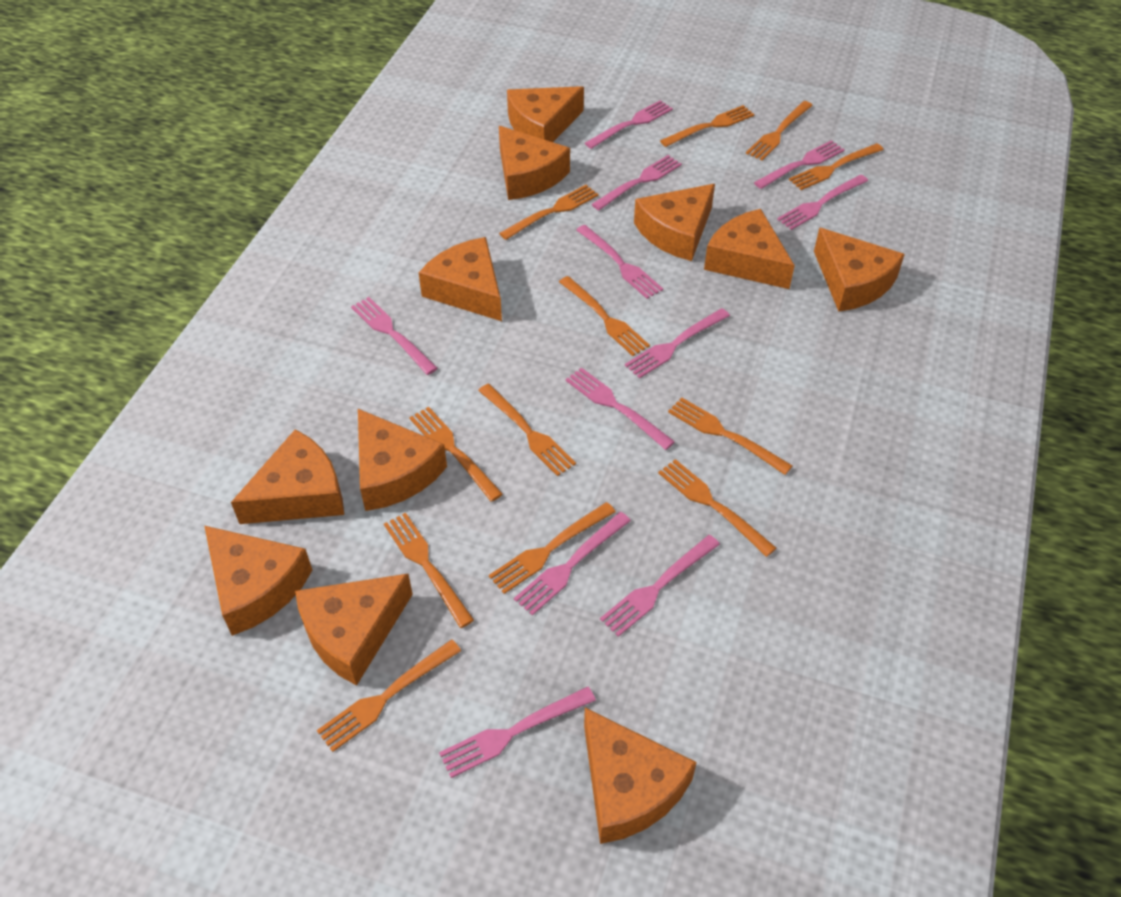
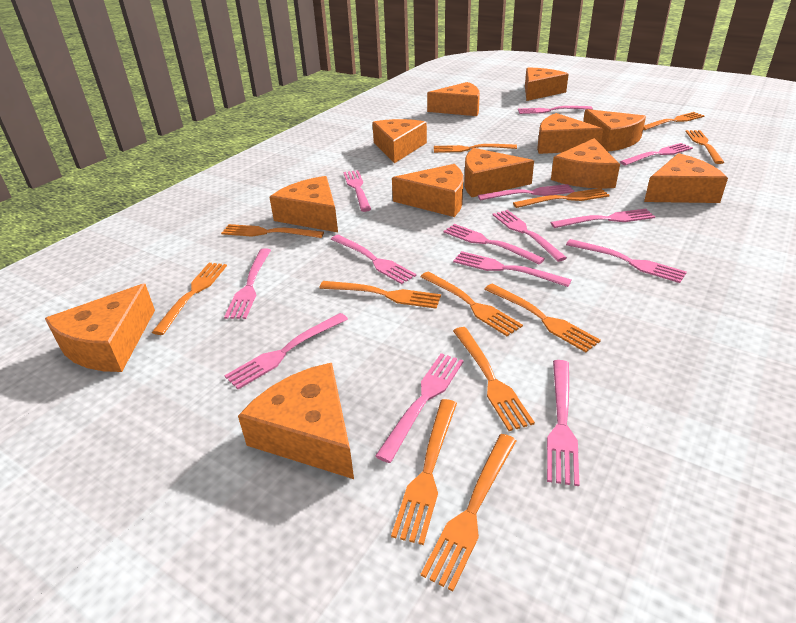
orange cheese: [204,526,312,636] [231,429,344,524] [295,574,413,686] [358,409,447,511] [419,237,502,321] [499,126,570,200] [507,86,584,142] [584,708,697,844] [634,184,715,261] [704,209,795,289] [814,228,905,312] = 11 -> [45,284,155,372] [238,363,354,479] [269,176,338,232] [372,119,427,163] [392,164,463,217] [427,82,480,116] [464,148,534,197] [525,68,569,101] [537,113,603,154] [551,138,620,189] [583,109,646,152] [644,153,728,203] = 12
pink fork: [351,297,438,375] [439,686,596,778] [514,512,631,615] [566,368,675,450] [576,225,663,299] [585,100,673,149] [591,155,682,210] [600,535,720,637] [625,308,730,379] [754,140,845,189] [777,175,868,230] = 11 -> [224,248,271,319] [224,313,348,389] [331,235,416,284] [343,170,371,212] [375,353,464,463] [443,224,545,264] [453,251,572,287] [478,184,575,201] [492,210,567,262] [518,106,593,114] [547,360,580,486] [550,209,655,228] [566,239,687,283] [620,143,693,165] = 14

